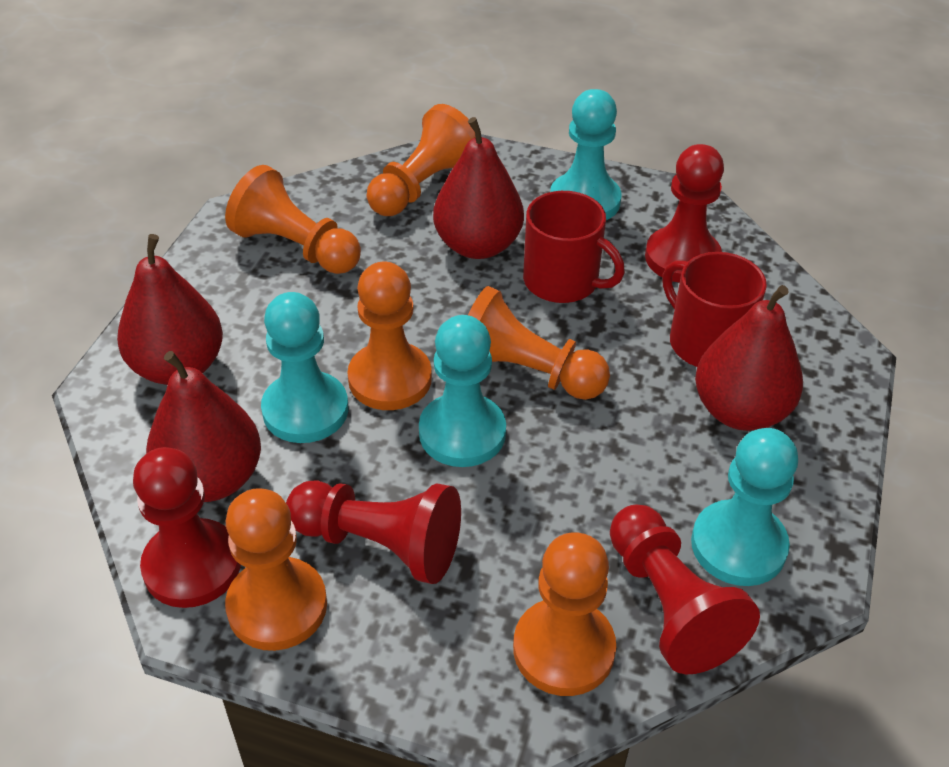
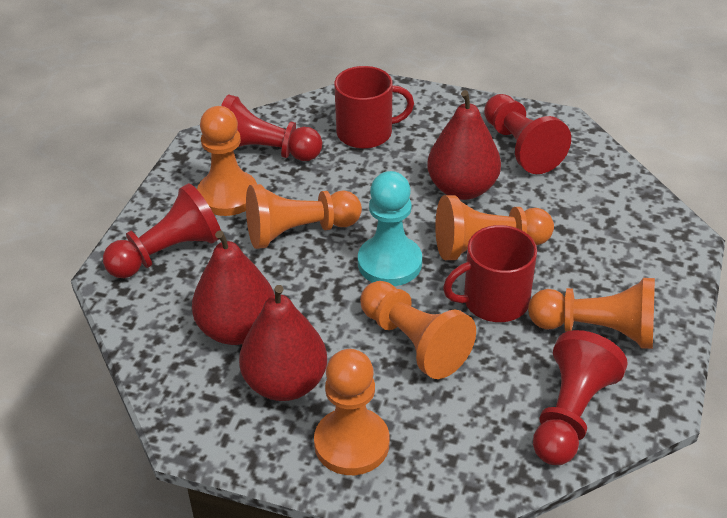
red pear: [117,234,223,385] [146,351,261,502] [433,117,524,259] [695,285,803,431] = 4 -> [192,230,275,345] [239,285,327,401] [427,90,501,200] = 3
turquoise pawn: [261,292,348,443] [419,315,506,467] [550,89,621,220] [691,428,798,586] = 4 -> [358,171,422,286] = 1

